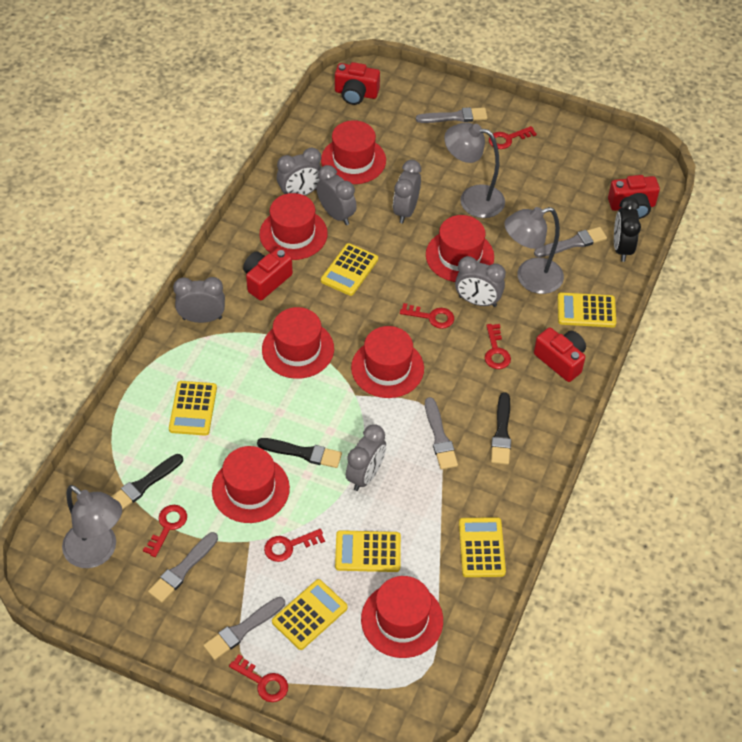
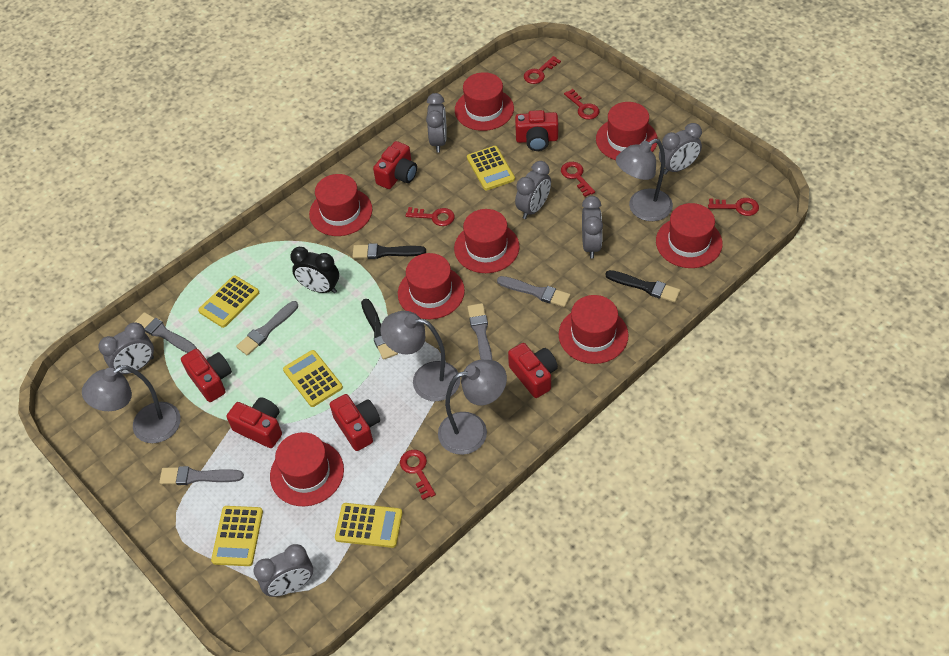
grey lamp: [62,485,122,568] [444,122,505,218] [504,207,564,294] = 3 -> [82,365,181,443] [380,311,460,401] [438,360,507,455] [616,139,673,221] = 4
red camera: [243,248,293,300] [335,62,380,105] [534,327,586,382] [608,175,660,219] = 4 -> [181,349,232,402] [227,397,282,448] [330,394,380,451] [373,141,417,189] [508,343,558,398] [515,110,558,151] = 6
red hat: [212,446,290,523] [259,193,328,260] [262,307,334,379] [321,120,386,184] [351,326,424,398] [361,576,443,658] [426,215,494,282] = 7 -> [270,432,344,506] [309,174,372,236] [398,253,465,319] [454,209,520,273] [455,72,514,131] [559,295,629,364] [596,102,658,160] [656,203,723,268] = 8
yellow calculator: [169,381,217,436] [272,579,348,650] [321,243,378,296] [335,530,401,572] [459,517,506,577] [558,292,616,328] = 6 -> [198,275,259,328] [211,506,263,566] [283,350,343,407] [335,503,403,548] [467,146,515,190] = 5

